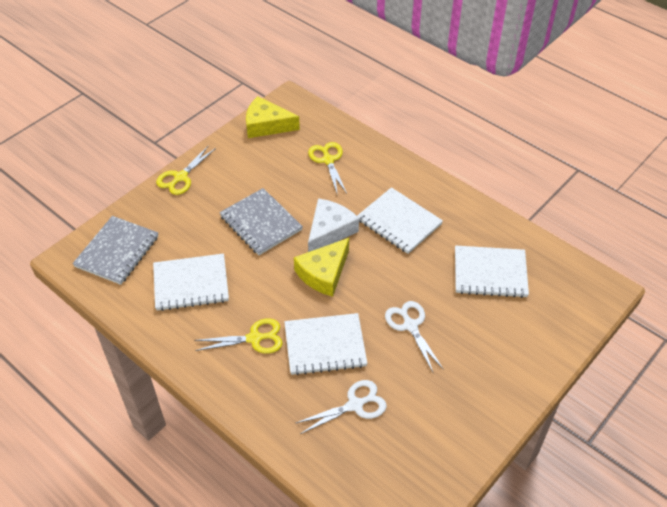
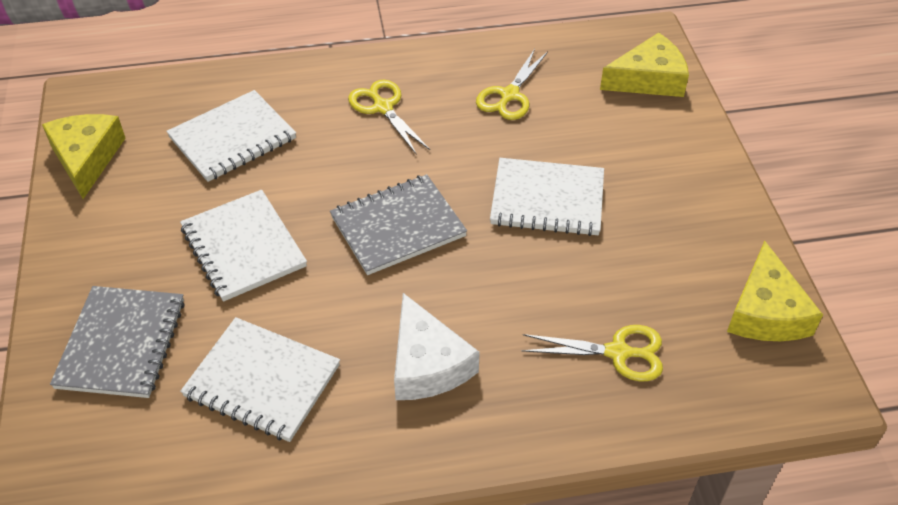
white scissors: [296,380,387,434] [385,301,444,372] = 2 -> none = 0
yellow cheese: [246,96,300,138] [294,238,349,297] = 2 -> [42,114,126,199] [600,33,689,97] [727,241,823,341] = 3

